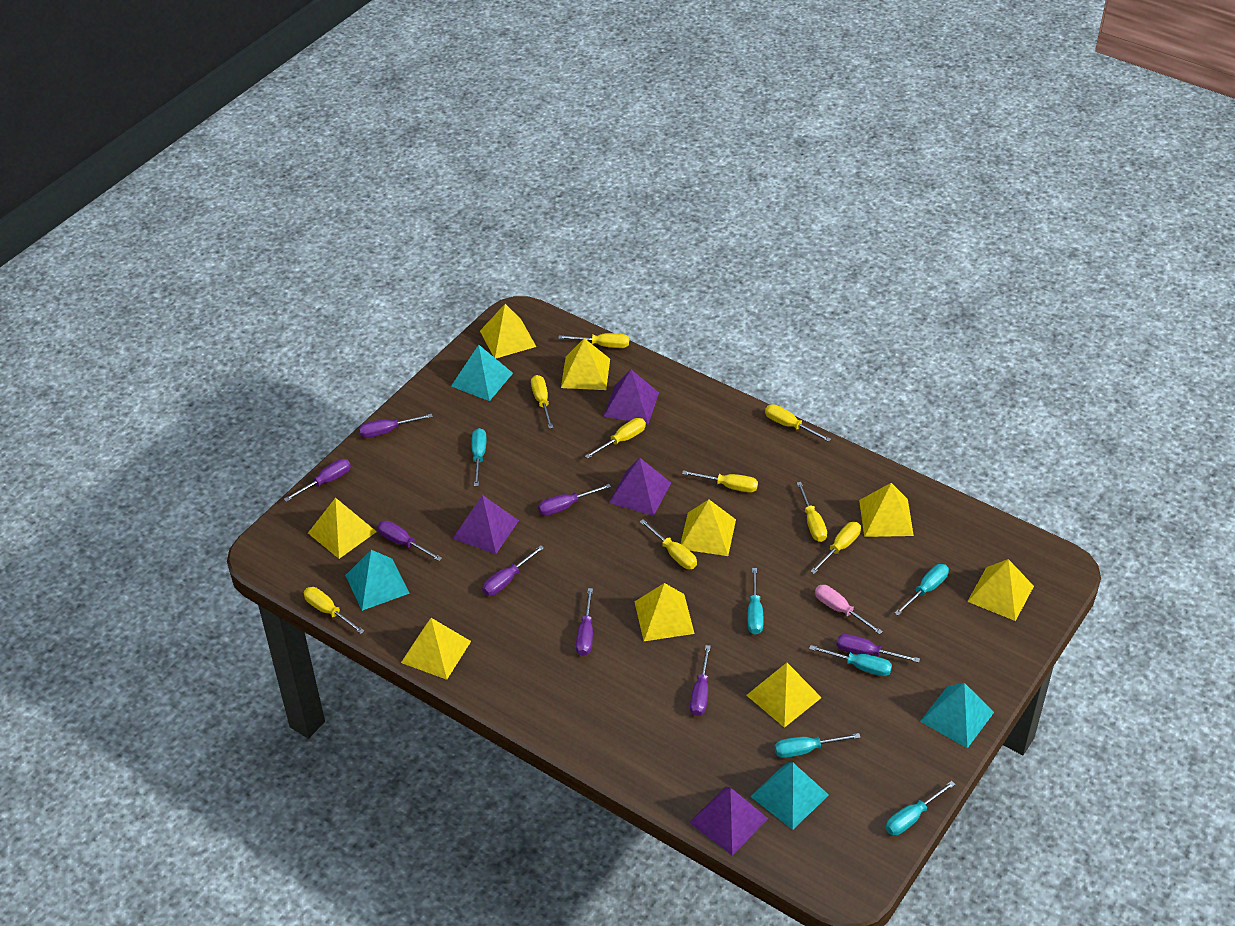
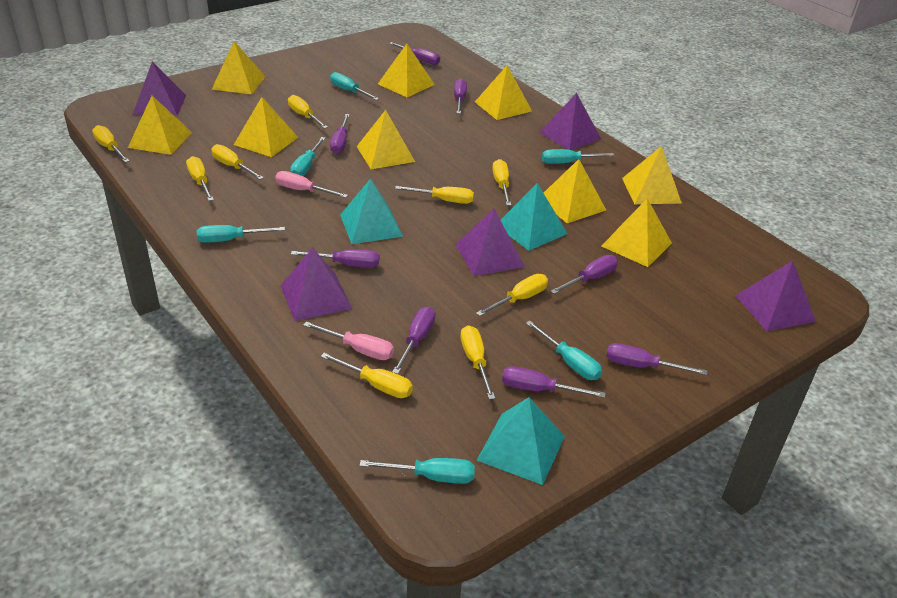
pink screwdriver: [815,585,883,635] = 1 -> [275,171,348,198] [303,321,394,360] = 2
purple pyramid: [453,495,519,554] [603,370,659,424] [609,458,671,516] [689,787,768,855] = 4 -> [133,62,186,116] [280,247,352,321] [456,209,525,276] [539,93,601,150] [735,261,816,331] = 5
turquoise pyramid: [345,550,410,611] [451,345,513,401] [750,762,829,830] [920,683,994,748] = 4 -> [340,178,403,244] [477,397,565,485] [501,183,568,251] = 3

